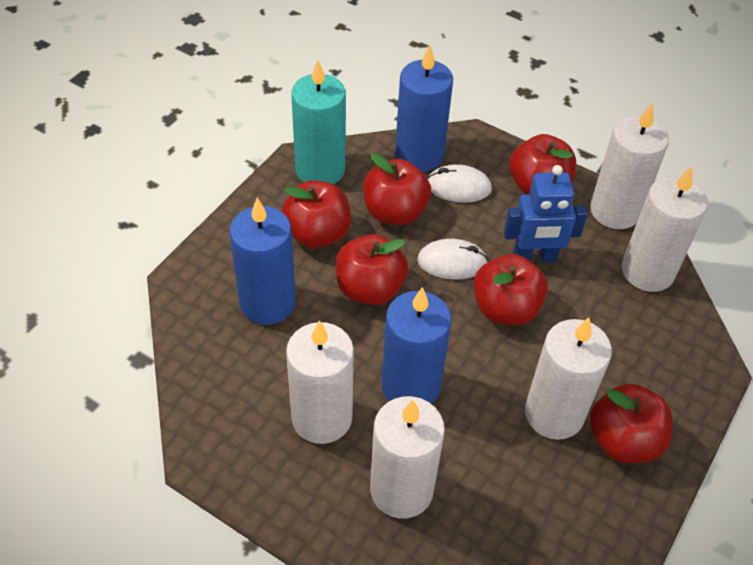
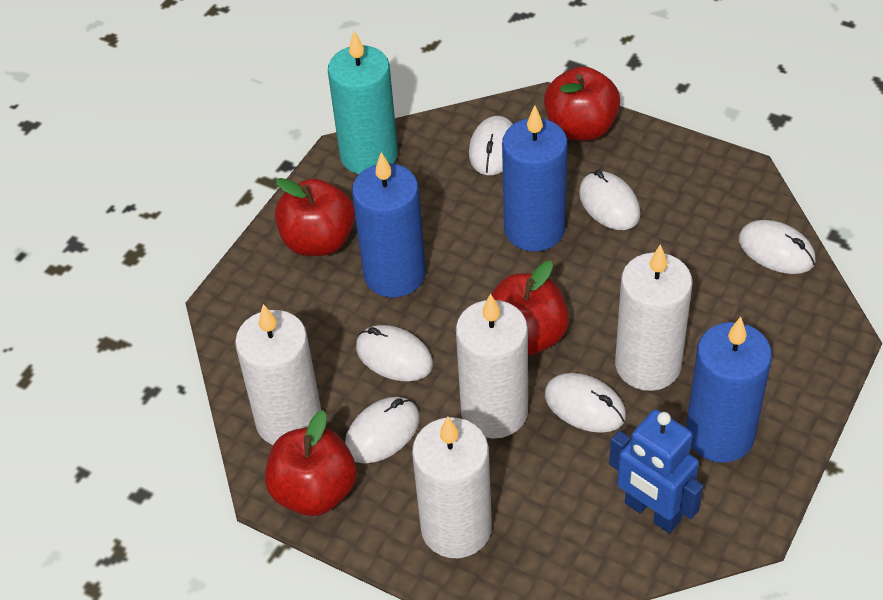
red apple: [281,180,351,248] [336,234,408,305] [363,153,431,225] [474,254,548,325] [509,134,576,194] [590,384,673,463] = 6 -> [265,410,357,516] [275,178,355,256] [491,261,569,356] [544,66,621,141] = 4
white candle: [286,321,354,444] [370,396,445,519] [525,317,612,440] [590,104,669,229] [622,166,708,292] = 5 -> [235,304,321,445] [412,416,492,558] [456,293,528,439] [615,244,692,391] = 4
white mouse: [417,239,488,280] [427,164,492,203] = 2 -> [345,397,420,463] [356,325,433,382] [469,116,513,175] [545,373,626,433] [579,170,640,230] [739,220,816,274] = 6

